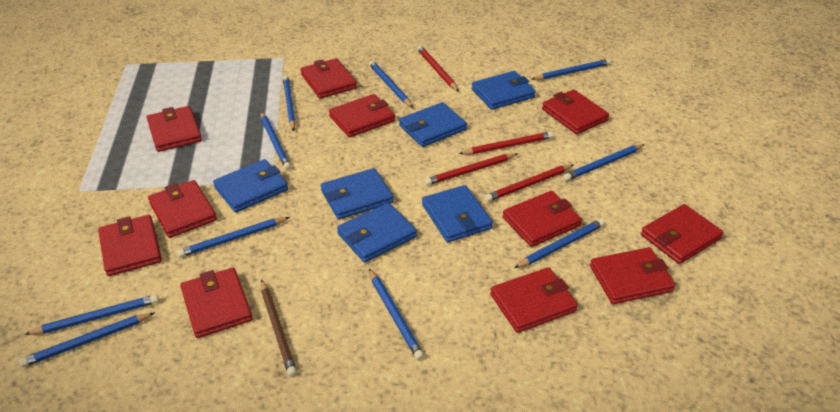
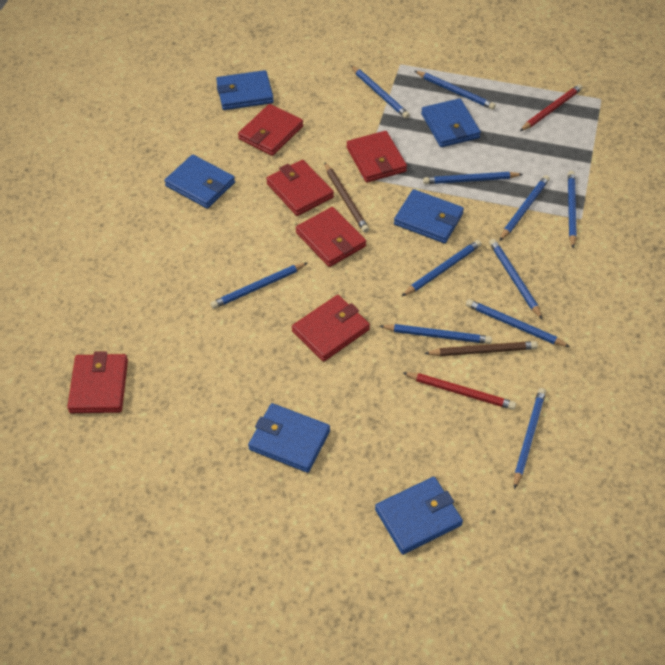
blue pencil: [19,312,155,367] [24,294,159,335] [177,217,290,258] [260,112,291,170] [283,76,296,131] [369,61,413,108] [369,269,424,360] [514,219,605,268] [532,59,611,80] [563,144,645,181] = 10 -> [210,263,307,309] [351,66,410,119] [380,324,492,344] [402,240,481,296] [415,71,496,110] [423,172,523,184] [466,299,570,347] [489,239,543,320] [500,175,550,241] [514,388,546,489] [568,171,577,248] = 11
brown pencil: [261,280,297,377] = 1 -> [324,162,369,233] [424,341,538,356] = 2
red pencil: [417,46,459,92] [424,153,517,185] [459,131,553,155] [485,164,573,202] = 4 -> [402,372,516,410] [520,84,583,131] = 2
red wallet: [98,215,162,276] [147,106,202,152] [148,180,217,238] [180,267,253,338] [301,58,357,99] [329,94,395,137] [490,267,578,333] [502,191,582,247] [542,89,609,134] [590,247,675,304] [641,204,724,264] = 11 -> [67,351,128,413] [238,104,303,156] [266,160,334,216] [292,295,370,362] [296,207,367,267] [346,131,407,182] = 6

